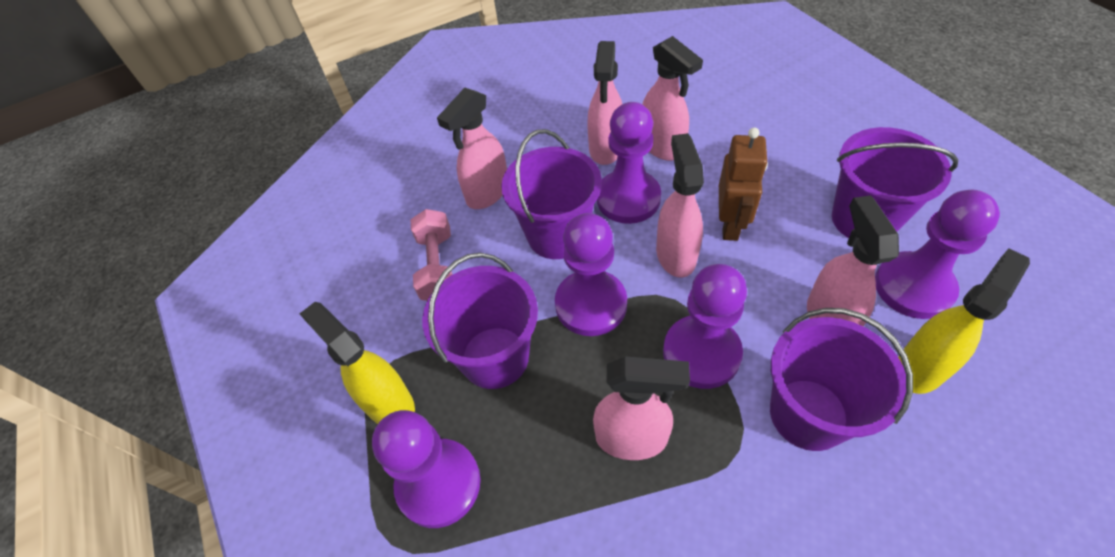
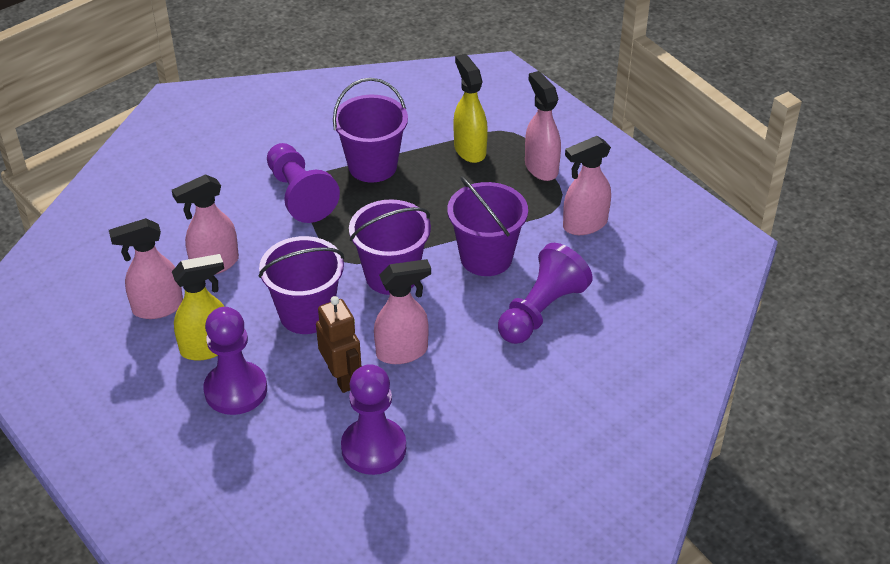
pink dumbbell: [411,209,453,301] = 1 -> none = 0
pink spray bottle: [437,88,507,209] [587,41,622,165] [593,356,690,460] [642,36,703,161] [656,133,704,278] [807,195,899,326] = 6 -> [109,218,183,319] [172,174,239,274] [374,259,431,364] [525,71,561,181] [563,136,611,235] = 5
purple pawn: [372,410,481,528] [555,213,627,336] [597,102,661,224] [663,264,747,389] [875,190,1000,319] = 5 -> [203,307,267,415] [267,143,340,223] [341,364,406,475] [498,243,593,344] = 4

